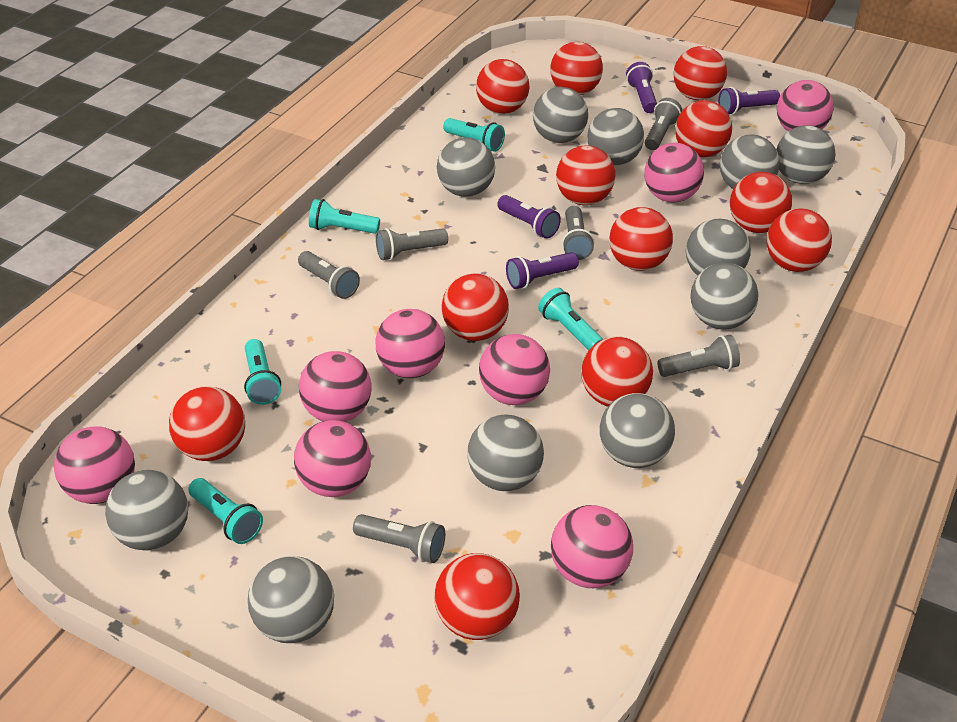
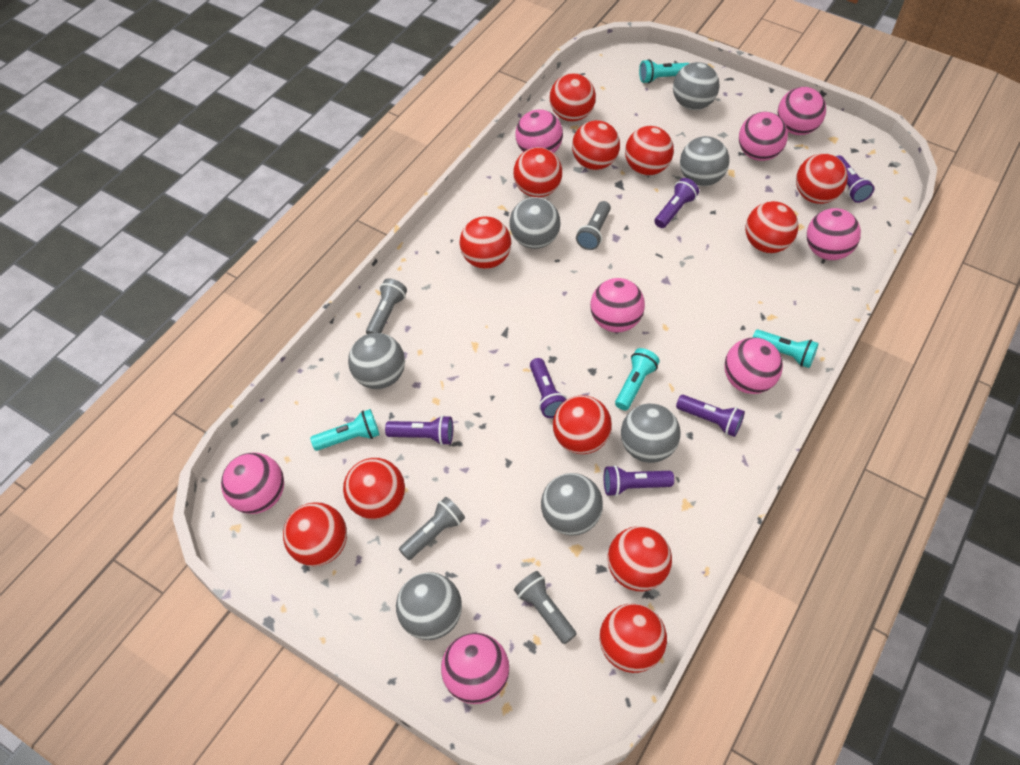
grey ball: [105,470,188,551] [248,556,334,643] [437,137,495,197] [468,415,544,491] [533,87,588,143] [587,108,644,166] [600,393,675,468] [686,218,751,275] [690,263,758,330] [720,134,780,189] [776,125,836,184] = 11 -> [348,333,405,389] [396,572,462,640] [509,197,561,249] [541,473,603,536] [621,404,680,463] [673,62,719,110] [680,136,730,186] = 7
grey flashlight: [298,251,360,299] [353,514,445,563] [376,228,448,260] [562,206,594,260] [645,98,682,150] [657,334,740,377] = 6 -> [366,278,407,334] [399,497,465,560] [514,571,577,644] [576,201,611,250] = 4
purple flashlight: [497,195,561,239] [506,252,579,289] [626,62,657,113] [718,87,780,115] = 4 -> [385,415,453,445] [530,358,567,418] [604,465,674,496] [654,178,699,228] [676,395,745,437] [836,156,874,203] = 6
turquoise flashlight: [188,478,263,544] [244,339,281,405] [309,199,380,234] [443,118,505,152] [538,288,603,350] = 5 -> [310,409,379,451] [615,348,660,410] [639,59,690,83] [752,330,819,368] = 4

